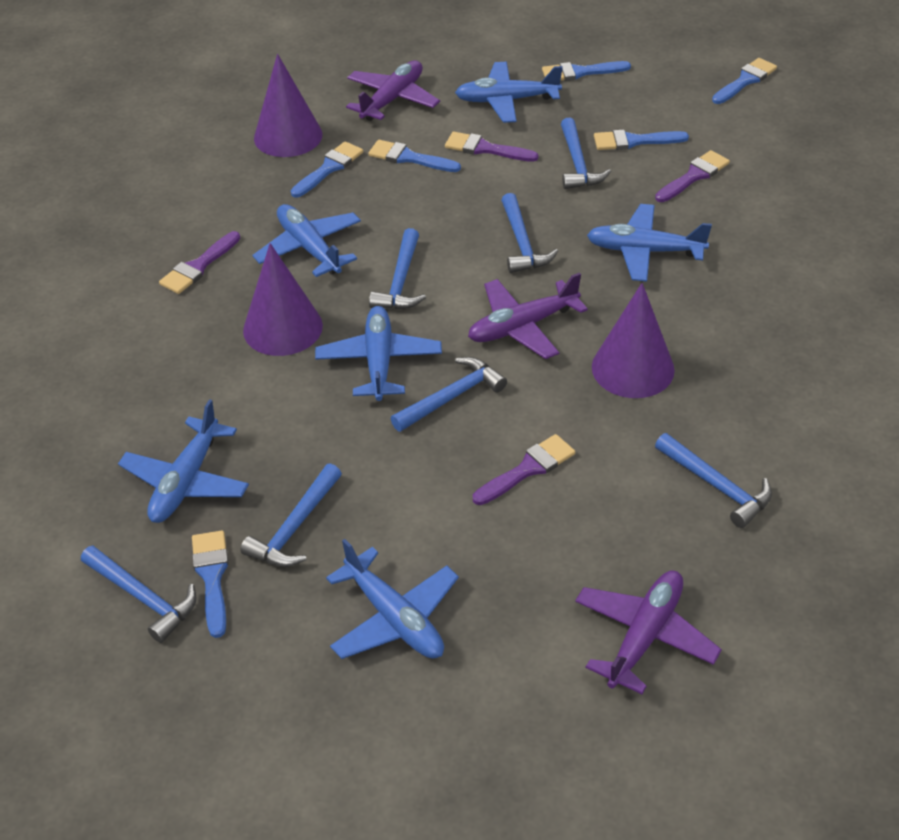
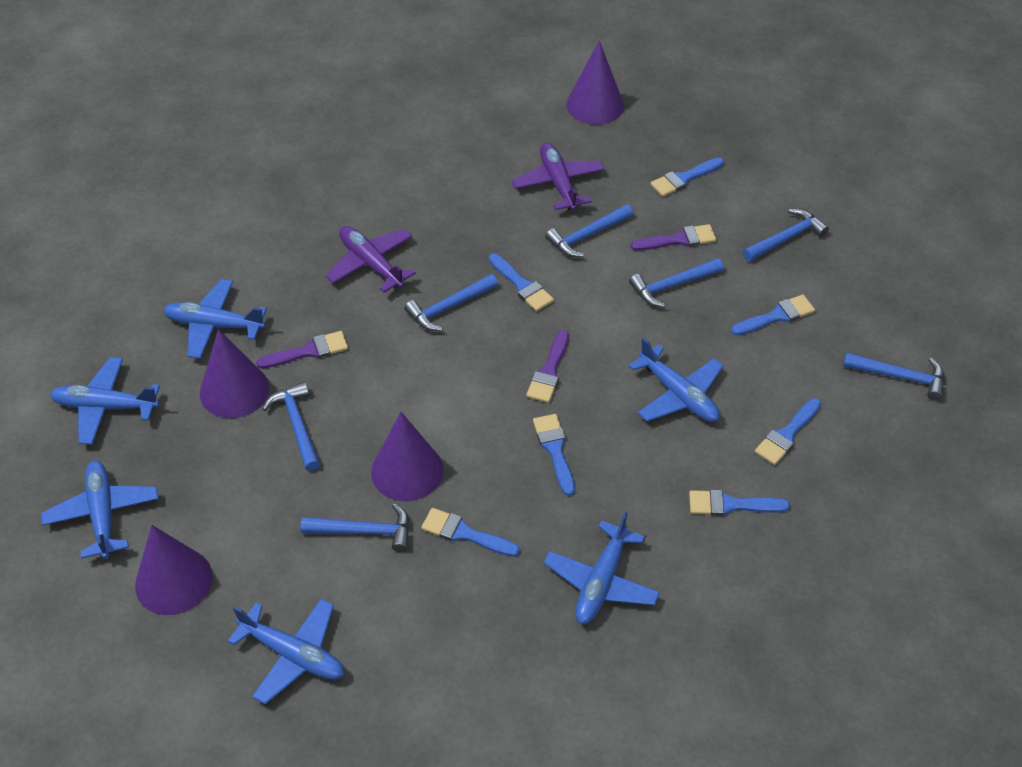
blue brush: [192,530,229,638] [291,141,363,197] [368,140,461,172] [542,61,631,81] [594,130,689,150] [712,58,777,104] = 6 -> [421,508,520,557] [489,253,554,311] [533,414,575,496] [651,158,724,197] [689,490,790,516] [731,294,815,336] [755,398,821,465] = 7
purple brush: [159,231,240,294] [445,131,539,162] [473,434,575,505] [655,150,730,202] = 4 -> [256,331,348,369] [526,330,569,403] [631,224,716,251] = 3
purple cone: [243,243,323,356] [254,54,322,157] [592,283,675,398] = 3 -> [135,525,213,615] [200,329,269,419] [371,412,443,502] [566,41,624,125] = 4
purple plane: [346,60,440,121] [468,272,588,359] [575,571,722,694] = 3 -> [325,226,416,293] [512,143,605,211] = 2

